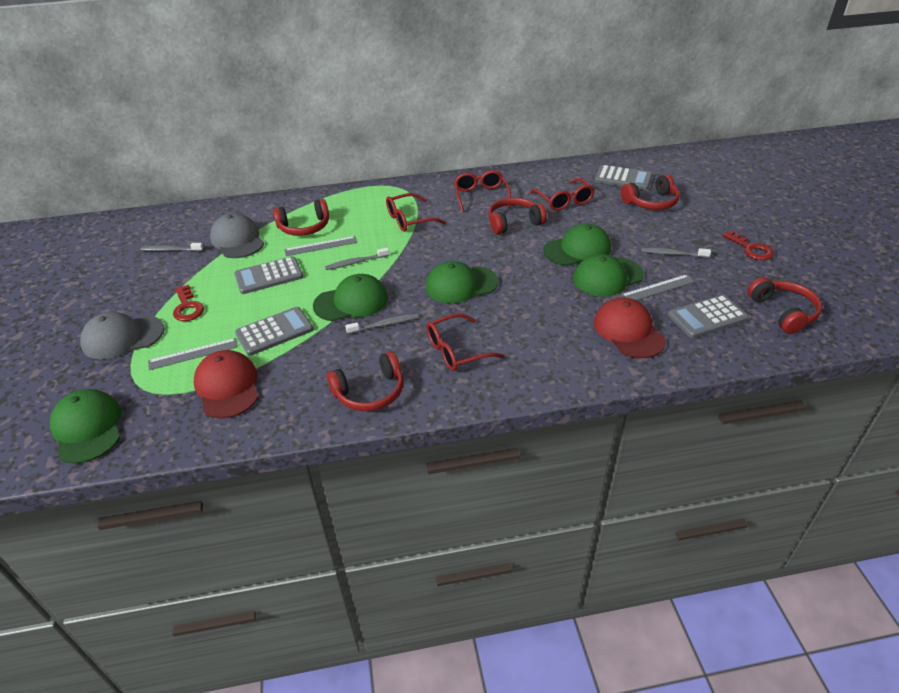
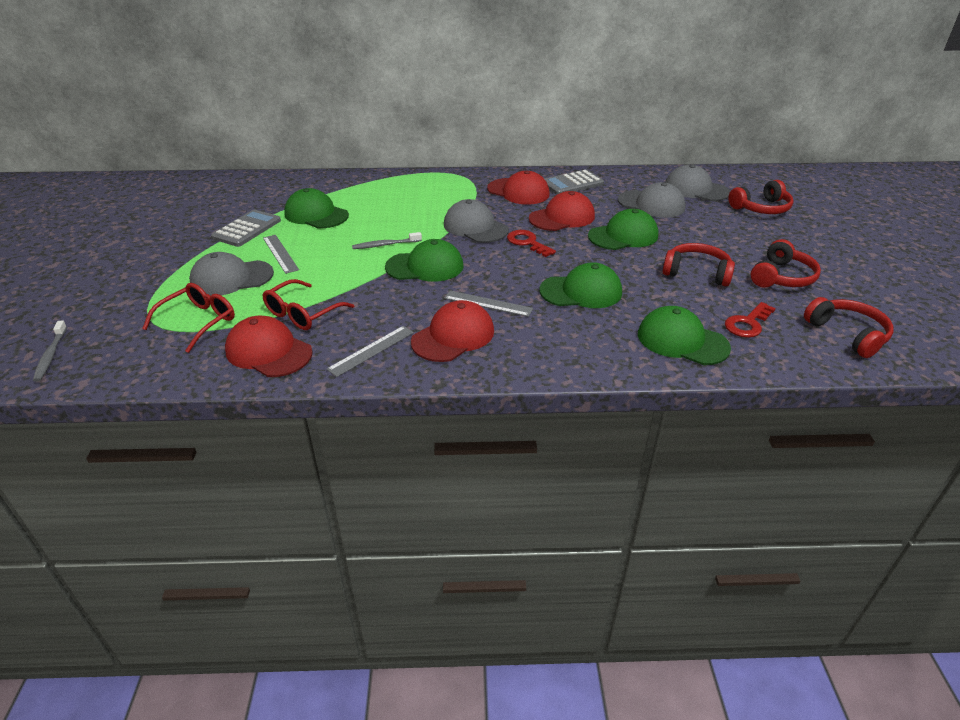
grey calculator: [234,256,303,294] [235,307,313,356] [595,165,652,190] [668,295,749,338] = 4 -> [211,210,281,247] [544,170,604,195] = 2
grey cap: [80,312,164,359] [210,213,264,258] = 2 -> [189,252,274,296] [444,199,509,243] [618,182,686,218] [665,165,730,201] = 4
grey toothbrush: [140,243,204,251] [325,247,389,270] [345,314,419,334] [641,248,711,258] = 4 -> [33,320,67,382] [352,232,422,249] = 2
red cap: [194,350,258,418] [594,298,666,358] = 2 -> [225,316,313,377] [411,300,494,362] [487,170,550,205] [529,191,595,231] = 4
red glasses: [386,193,446,232] [426,313,505,371] [454,170,511,212] [530,178,595,211] = 4 -> [142,283,235,353] [263,279,354,330] = 2
red headphones: [273,199,329,236] [327,351,403,411] [488,198,547,235] [621,174,680,210] [747,277,822,334] = 5 -> [663,243,735,286] [729,180,794,214] [750,239,821,287] [804,297,894,358] = 4

